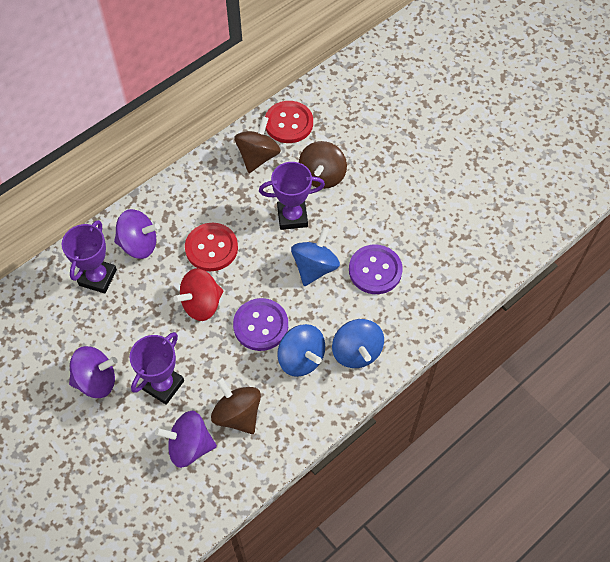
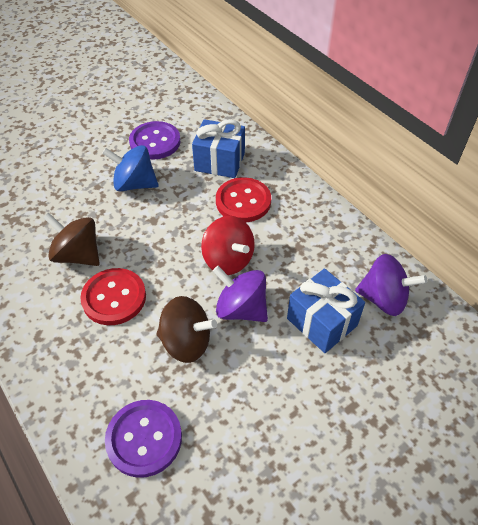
blue gift: none = 0 -> [192,119,245,178] [287,269,365,353] = 2
blue spinning top: [277,324,325,377] [291,227,340,286] [332,319,384,368] = 3 -> [102,145,159,191] = 1
brown spinning top: [211,377,261,434] [234,116,281,173] [299,141,347,189] = 3 -> [43,213,100,266] [156,296,217,363] = 2
purple spinning top: [69,346,118,398] [114,209,160,259] [155,411,217,468] = 3 -> [213,266,268,322] [355,254,427,316] = 2
purple trophy: [62,220,117,294] [129,332,184,405] [259,162,325,230] = 3 -> none = 0

